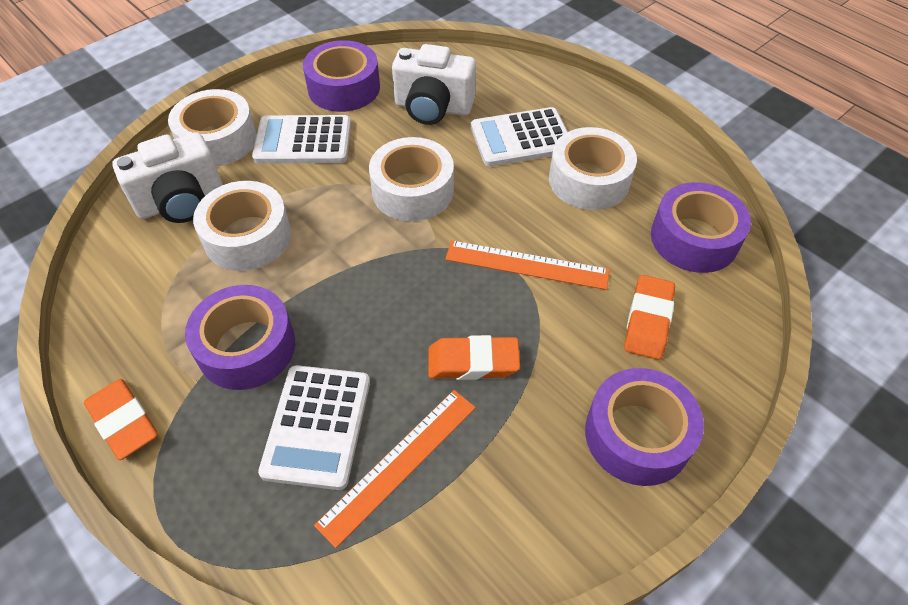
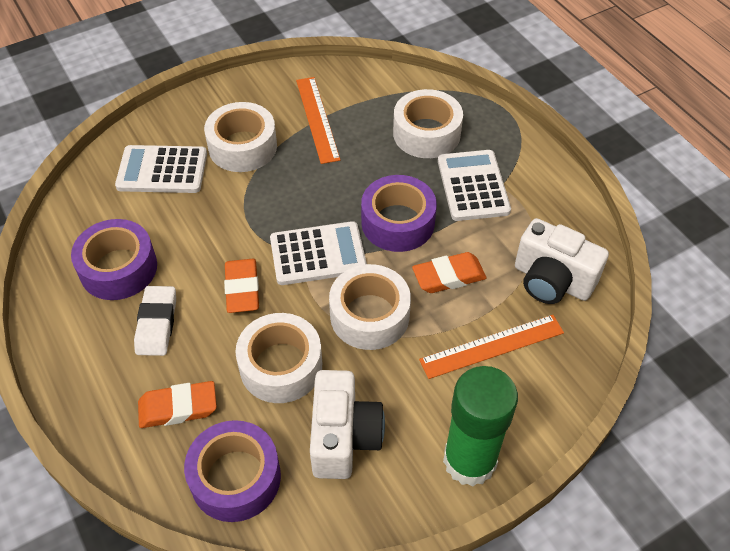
green glue stick: none = 0 -> [443,366,518,487] = 1
purple tape: [185,285,295,390] [303,40,380,112] [585,368,704,486] [651,182,751,273] = 4 -> [71,219,157,300] [184,420,281,522] [361,175,437,252] = 3
white eraser: none = 0 -> [134,286,176,356] = 1

